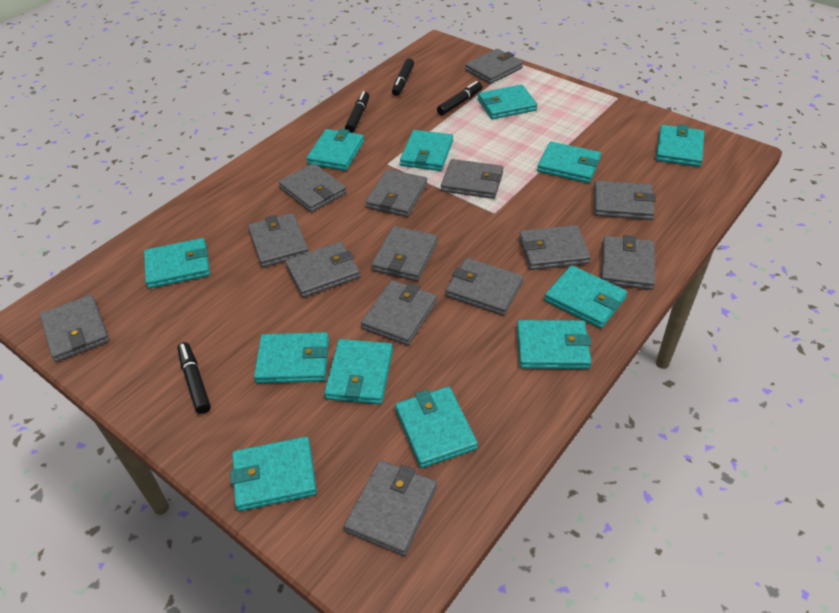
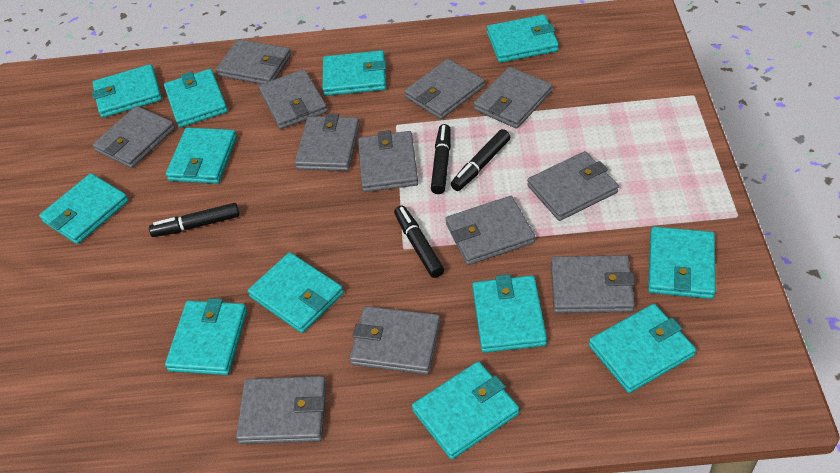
grey wallet: [40,295,109,362] [248,213,309,267] [279,163,347,212] [285,242,360,298] [344,460,437,556] [361,280,437,345] [366,169,427,217] [371,226,438,281] [441,159,503,199] [446,258,524,316] [465,49,523,84] [519,225,591,270] [594,181,656,220] [601,235,655,290] = 14 -> [92,106,175,168] [216,39,291,84] [236,376,327,444] [259,69,327,129] [294,114,360,171] [349,306,440,375] [358,130,418,192] [404,59,485,120] [446,196,535,265] [473,67,552,129] [527,151,619,221] [551,255,635,313] = 12

